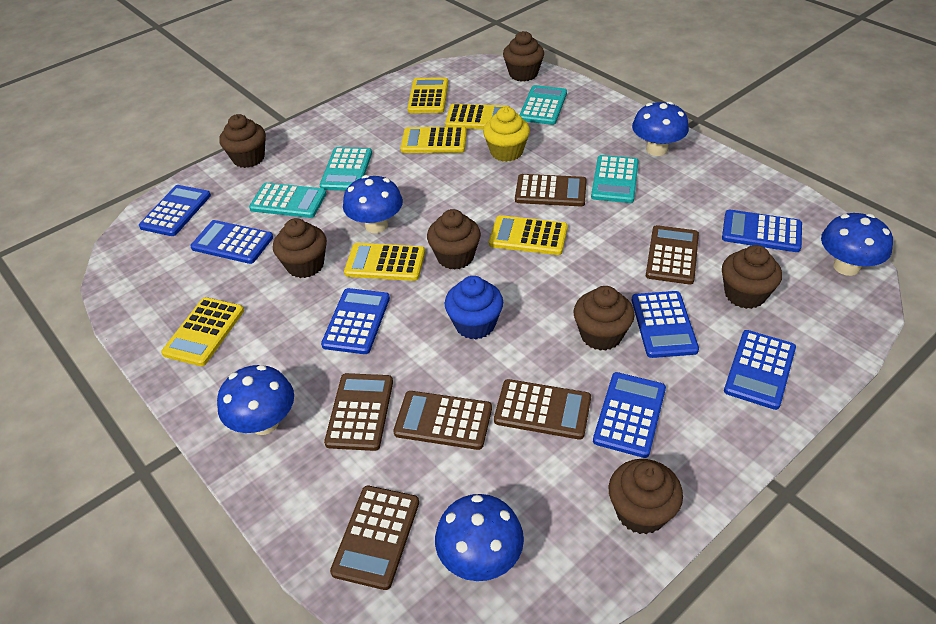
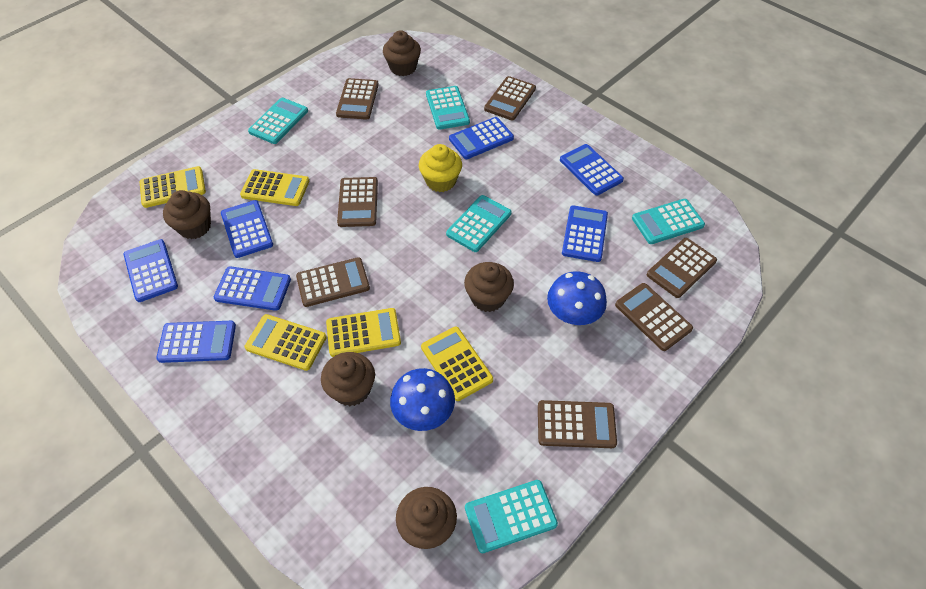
blue cupcake: [444,276,503,339] = 1 -> none = 0
blue mushroom: [217,365,294,435] [343,175,403,233] [435,494,524,581] [632,101,689,156] [821,213,893,276] = 5 -> [390,368,455,431] [547,271,607,325] = 2
brown calculator: [324,373,393,451] [330,486,419,590] [393,391,492,450] [494,379,591,440] [515,174,587,206] [646,225,699,285] = 6 -> [296,257,370,307] [336,78,379,120] [337,177,378,227] [484,76,536,120] [538,400,617,448] [615,283,693,351] [647,238,717,298] = 7
brown cupcake: [219,114,266,168] [273,218,327,278] [427,209,481,270] [503,31,544,82] [574,286,635,351] [608,459,683,535] [722,245,782,309] = 7 -> [163,190,211,239] [321,352,375,406] [383,31,421,76] [396,487,457,549] [464,262,514,312] = 5
turquoise calculator: [249,183,327,218] [320,147,372,191] [520,85,567,125] [591,155,639,203] = 4 -> [248,98,308,144] [426,86,470,130] [446,195,512,252] [465,480,558,553] [632,199,705,244] = 5
yellow calculator: [161,297,244,366] [344,243,425,281] [401,127,467,153] [407,77,448,113] [445,104,509,129] [489,215,568,255] = 6 -> [140,166,206,208] [240,169,309,206] [245,314,327,371] [326,308,401,357] [421,326,493,401] = 5

